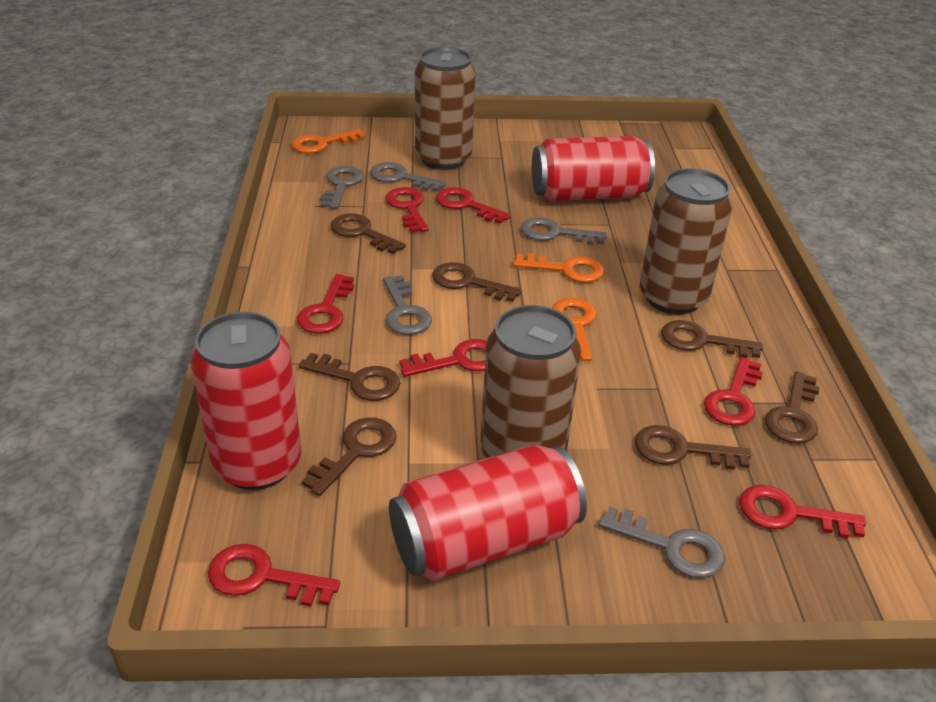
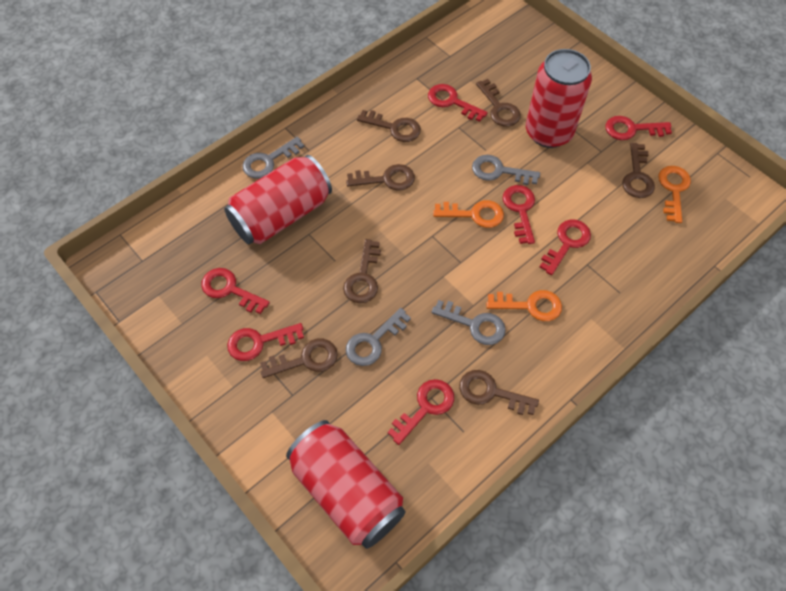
brown can: [415,47,476,170] [480,305,581,458] [640,168,733,315] = 3 -> none = 0
grey key: [320,166,364,209] [370,162,446,192] [383,275,432,335] [521,217,607,245] [598,507,725,578] = 5 -> [242,137,305,179] [346,308,411,366] [431,300,506,345] [472,155,540,185] = 4

